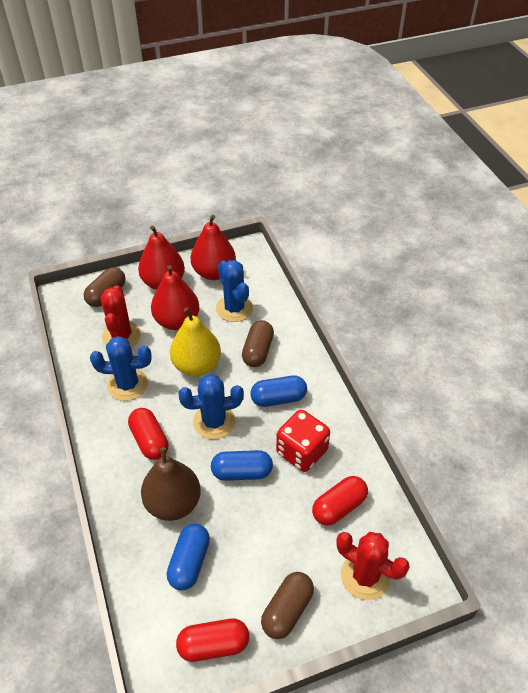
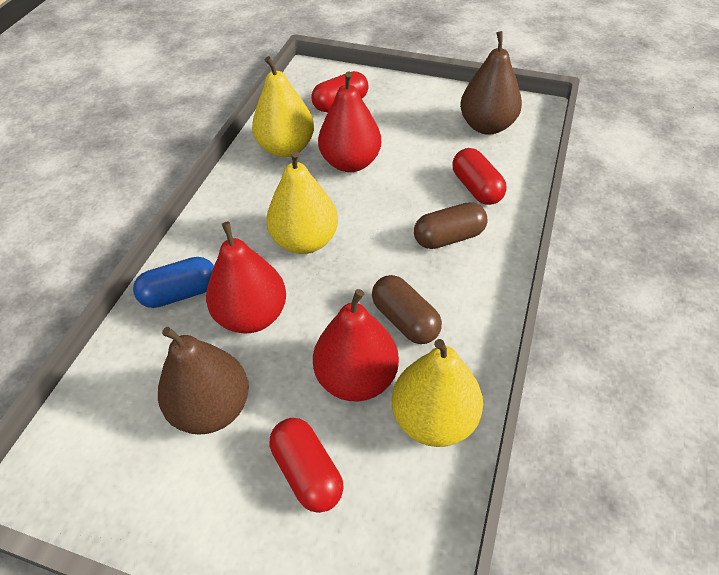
blue cactus: [90,336,152,401] [178,374,244,440] [216,260,253,322] = 3 -> none = 0
blue capsule: [167,524,210,591] [211,450,273,481] [250,375,307,407] = 3 -> [133,257,214,308] = 1
brown capsule: [84,267,125,307] [242,320,274,367] [261,572,314,639] = 3 -> [372,275,442,344] [414,202,488,249] = 2
brown pear: [141,447,201,521] = 1 -> [158,327,249,435] [460,31,522,135] = 2
red cactus: [100,285,141,347] [336,532,410,600] = 2 -> none = 0
red dice: [276,410,330,472] = 1 -> none = 0
yellow pear: [170,308,221,376] = 1 -> [252,56,314,157] [266,151,338,254] [392,339,483,447] = 3

